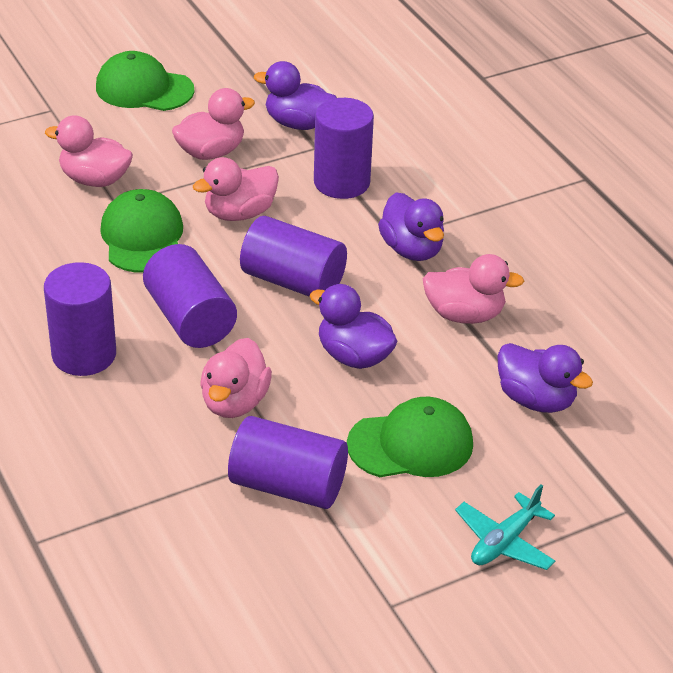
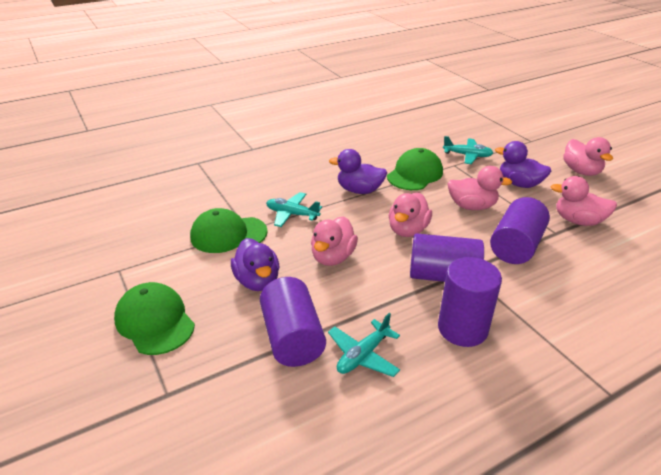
purple cylinder: [44,262,116,376] [143,244,237,348] [228,416,348,509] [240,216,347,297] [314,98,374,199] = 5 -> [260,277,326,367] [410,233,484,282] [438,257,502,347] [490,197,550,264] = 4
purple duck: [254,61,337,130] [310,284,398,369] [378,193,444,261] [497,343,593,413] = 4 -> [231,238,279,291] [329,149,387,194] [495,141,551,188] = 3
turquoise plane: [455,485,555,570] = 1 -> [266,192,322,227] [328,313,400,377] [443,136,493,164] = 3

